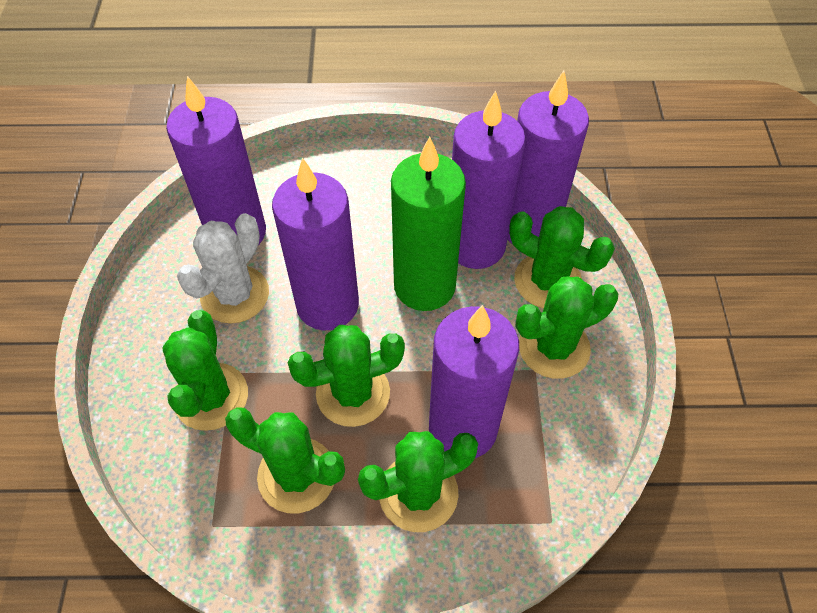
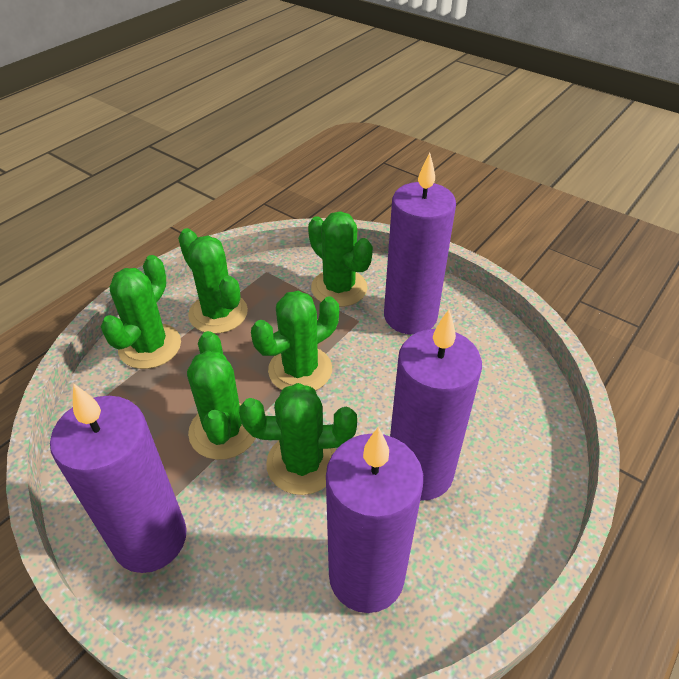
green candle: [391,137,466,311] = 1 -> none = 0
purple candle: [166,76,266,244] [272,158,359,330] [429,305,519,458] [452,90,526,269] [507,71,589,243] = 5 -> [50,384,187,573] [326,427,423,613] [384,153,456,335] [390,310,482,501] = 4
white cactus: [177,213,269,323] = 1 -> none = 0

